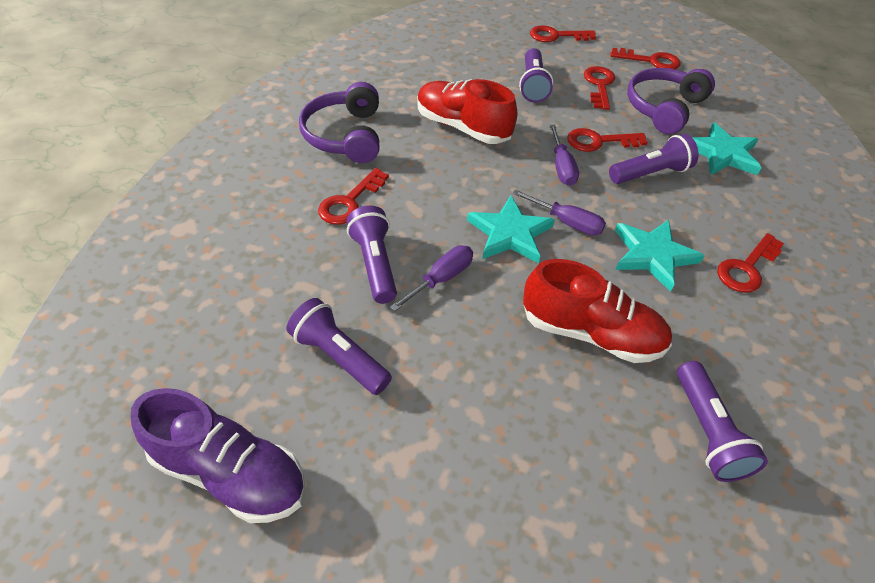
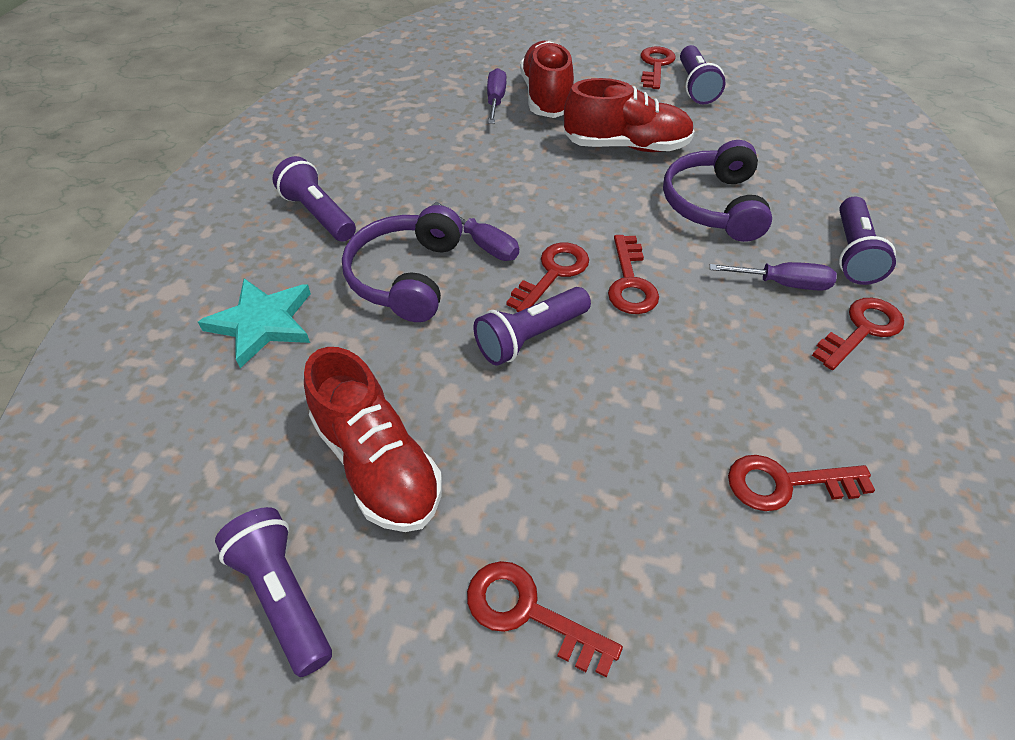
purple shoe: [131,388,306,523] = 1 -> none = 0
red shoe: [417,79,517,144] [523,259,672,363] = 2 -> [304,347,442,532] [520,41,574,118] [564,78,695,152] = 3
turquoise star: [467,195,555,263] [615,220,705,292] [692,122,761,175] = 3 -> [198,278,311,368] = 1

